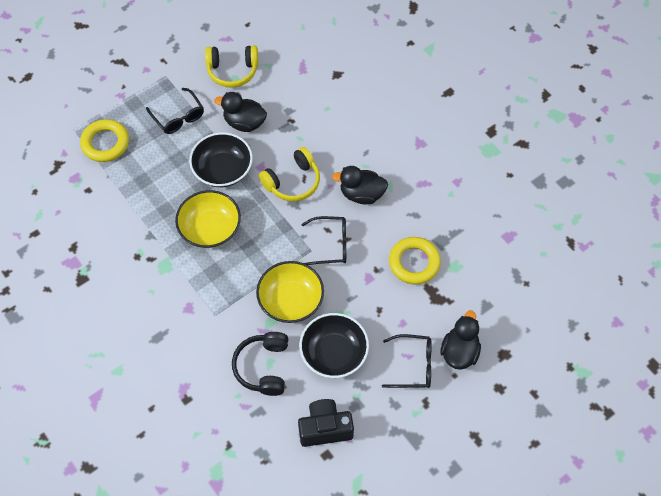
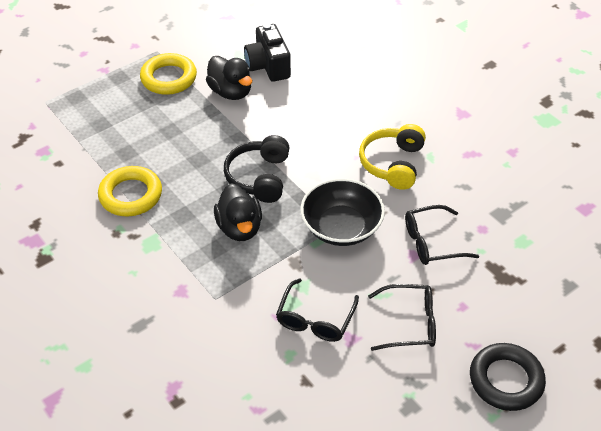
black bowl: [189,132,253,187] [299,313,369,378] = 2 -> [300,178,385,246] = 1
black duck: [214,92,267,132] [332,166,388,204] [441,311,481,370] = 3 -> [206,56,252,100] [214,183,262,241] = 2
black ring: none = 0 -> [470,343,546,411] = 1
yellow bowl: [175,190,241,248] [256,261,324,323] = 2 -> none = 0
yellow headphones: [205,45,258,88] [259,147,320,202] = 2 -> [359,124,426,190] = 1

